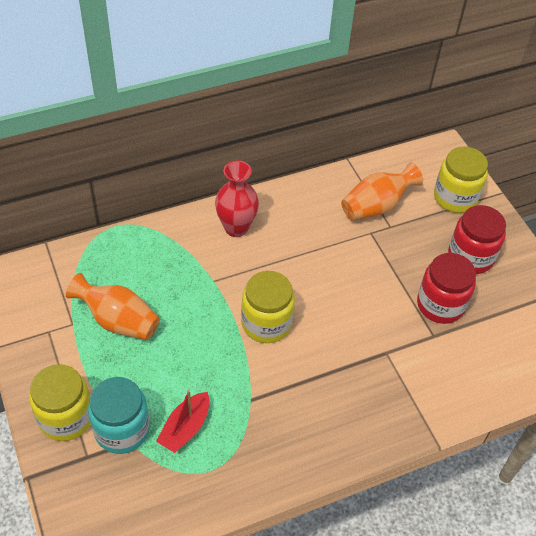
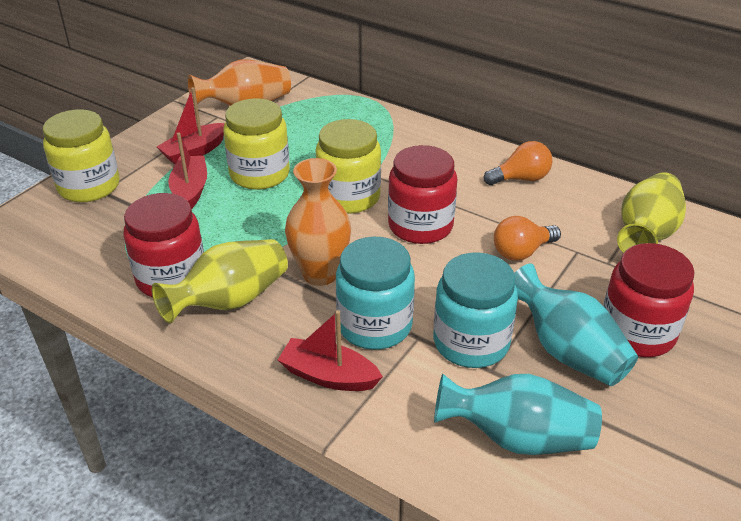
orange light bulb: none = 0 -> [484,141,552,185] [494,216,561,261] = 2
red boat: [156,390,209,453] = 1 -> [157,87,225,164] [169,133,207,209] [278,310,383,391] = 3
red jar: [417,253,476,324] [448,205,506,274] = 2 -> [123,193,204,297] [388,145,457,244] [603,243,695,357] = 3
red vase: [215,161,259,237] = 1 -> none = 0
turquoise jar: [88,377,150,454] = 1 -> [336,236,415,350] [433,252,518,368] = 2
turquoise vase: none = 0 -> [434,374,602,455] [514,263,638,386] = 2
yellow vase: none = 0 -> [152,239,288,324] [617,172,686,253] = 2

